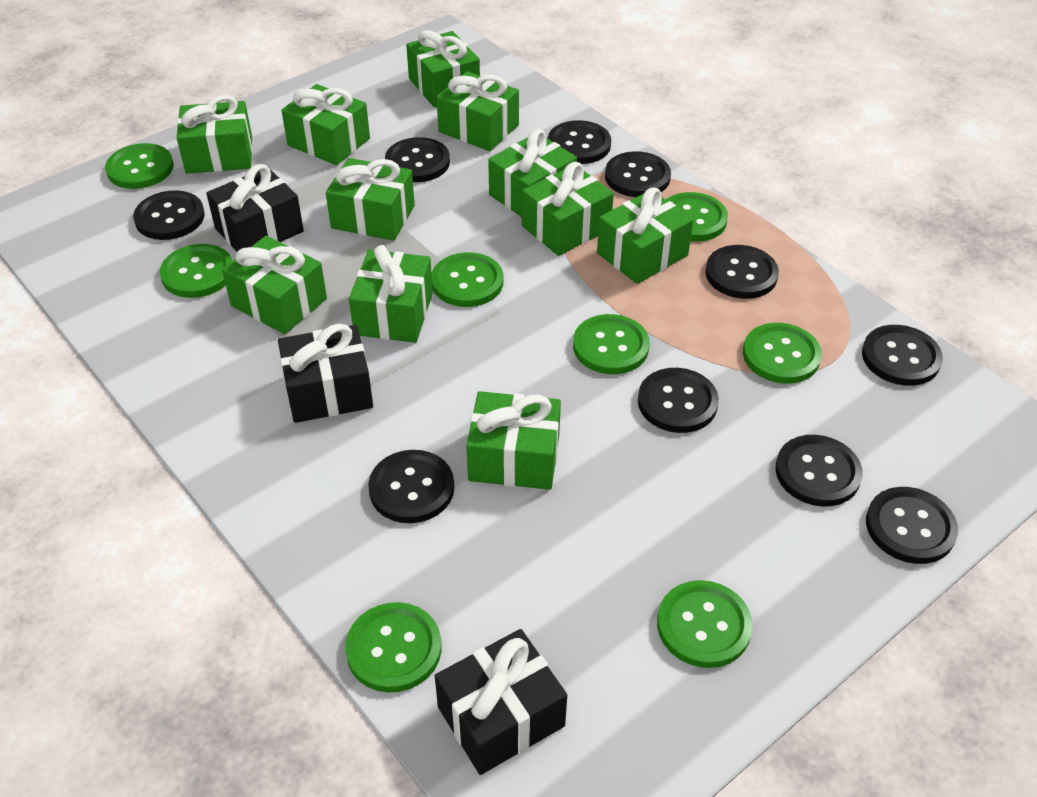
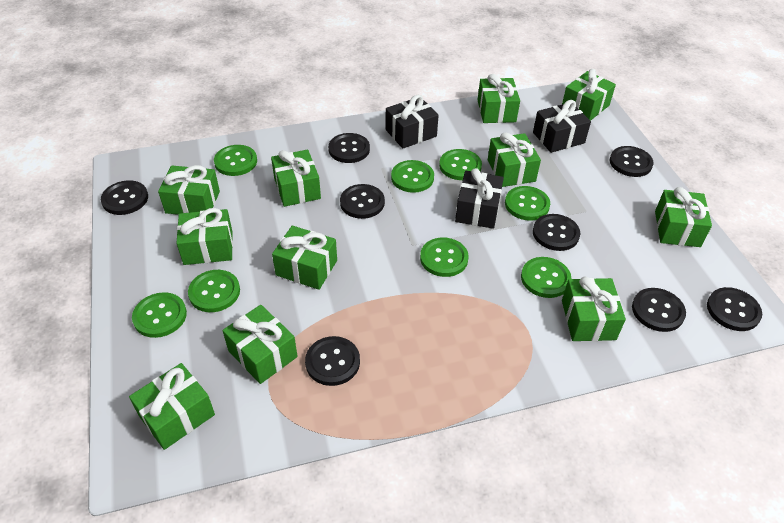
black button: [133,190,205,240] [368,450,454,523] [385,137,450,182] [548,120,611,164] [605,151,671,197] [638,368,719,433] [705,245,779,299] [775,435,863,507] [862,325,943,386] [866,487,958,564] = 10 -> [101,180,148,215] [305,336,360,386] [328,133,370,163] [340,184,385,219] [533,214,580,251] [610,146,654,177] [632,288,686,332] [707,287,762,331] = 8

